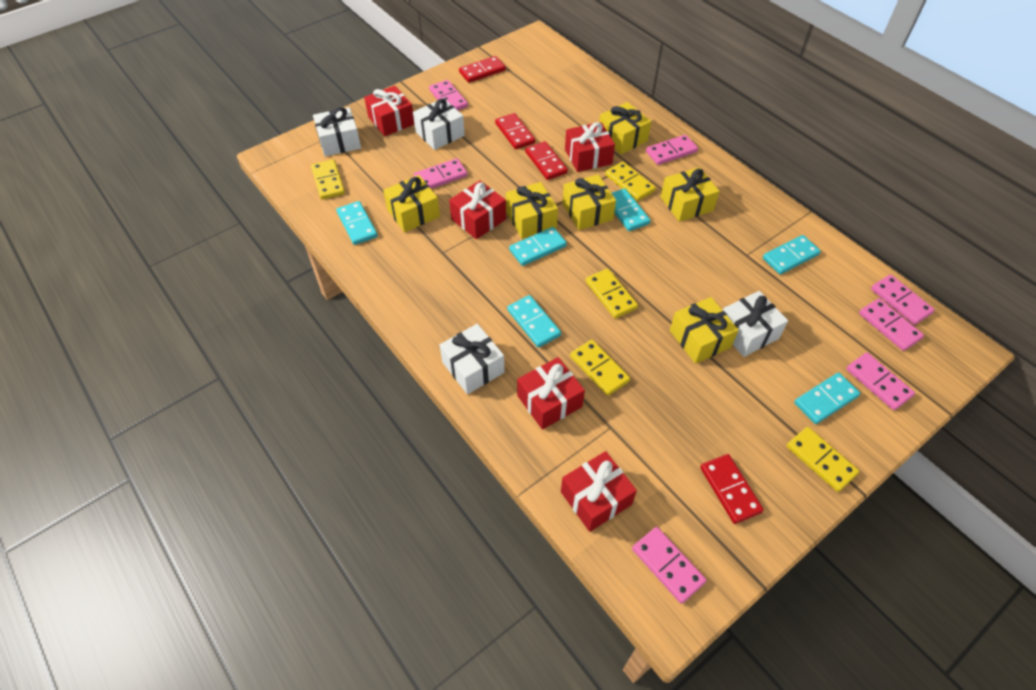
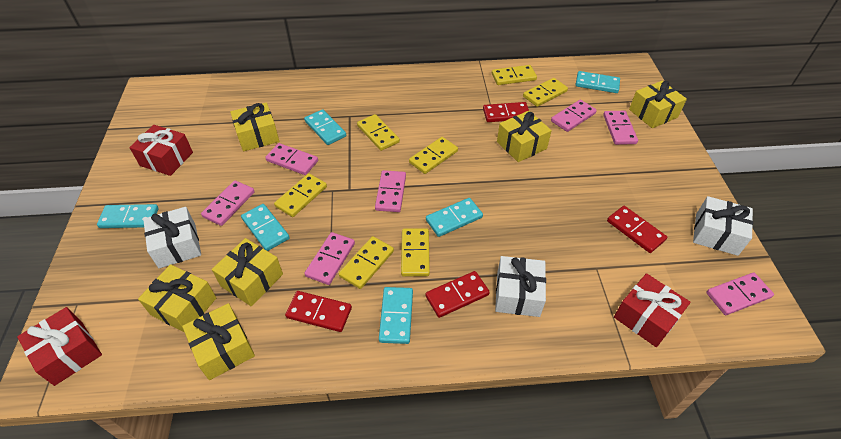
red gift: [364,86,415,136] [449,180,506,239] [517,357,585,430] [561,451,637,532] [565,122,615,172] = 5 -> [17,307,102,386] [129,125,193,176] [614,273,691,347] = 3
white gift: [313,107,361,156] [413,98,465,150] [440,324,504,394] [723,291,788,357] = 4 -> [143,207,201,268] [495,256,546,317] [693,196,753,256] = 3
yellow domino: [311,159,345,200] [570,340,630,396] [586,268,638,319] [605,162,656,201] [787,427,859,492] = 5 -> [274,173,327,217] [339,236,394,289] [357,114,400,151] [401,228,430,276] [409,137,458,174] [492,65,537,85] [523,78,568,107] = 7

